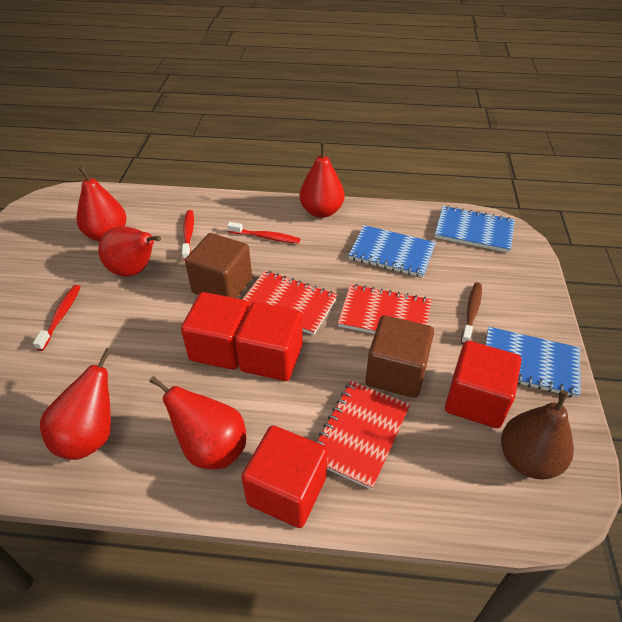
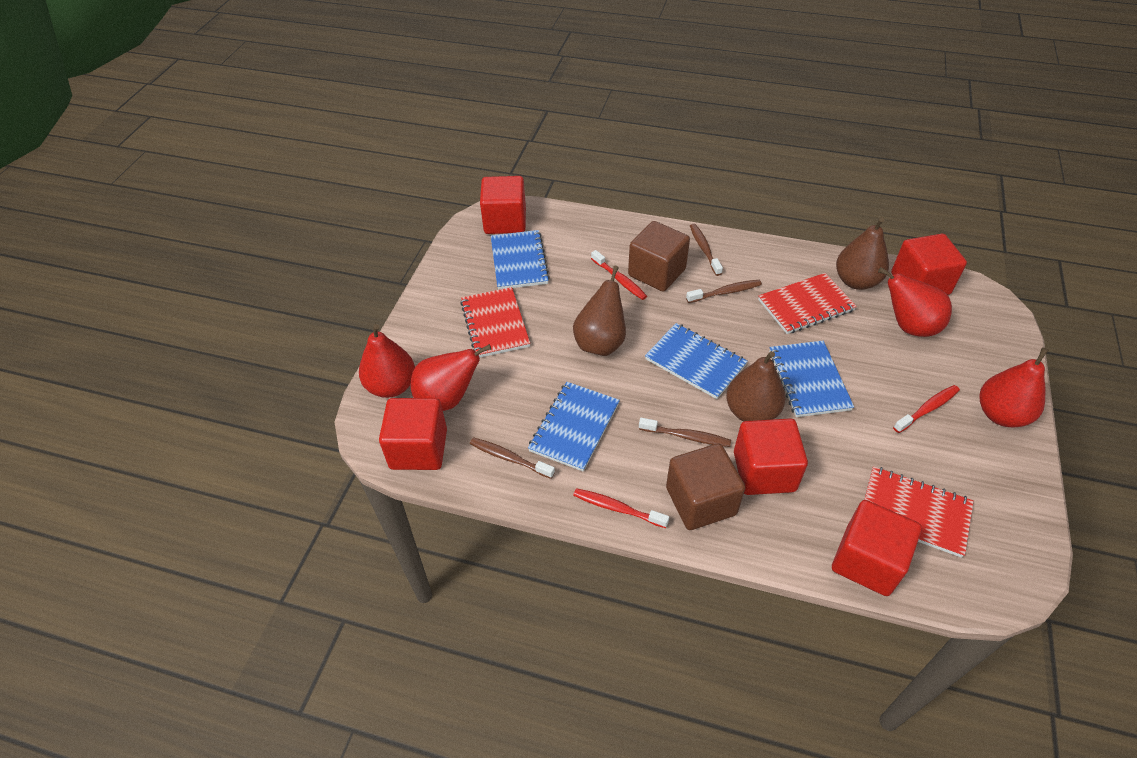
blue notebook: [349,225,436,278] [435,206,515,253] [485,327,580,398] = 3 -> [491,230,550,290] [528,382,620,472] [645,323,748,399] [769,341,854,417] = 4
brown pear: [501,390,574,480] = 1 -> [573,266,626,356] [726,351,785,422] [836,217,889,290] = 3
brown toothbrush: [461,282,482,344] = 1 -> [470,437,555,479] [639,418,731,447] [686,280,762,303] [690,224,723,276] = 4
red cube: [181,292,249,370] [235,302,303,381] [241,425,328,528] [445,341,521,428] = 4 -> [379,398,447,470] [480,176,526,234] [734,418,808,495] [832,500,922,596] [891,234,967,295] = 5
red pear: [40,348,112,460] [77,166,127,242] [98,226,161,277] [149,376,246,469] [299,143,344,218] = 5 -> [359,324,415,398] [411,344,491,411] [878,267,952,337] [979,347,1048,428] = 4

